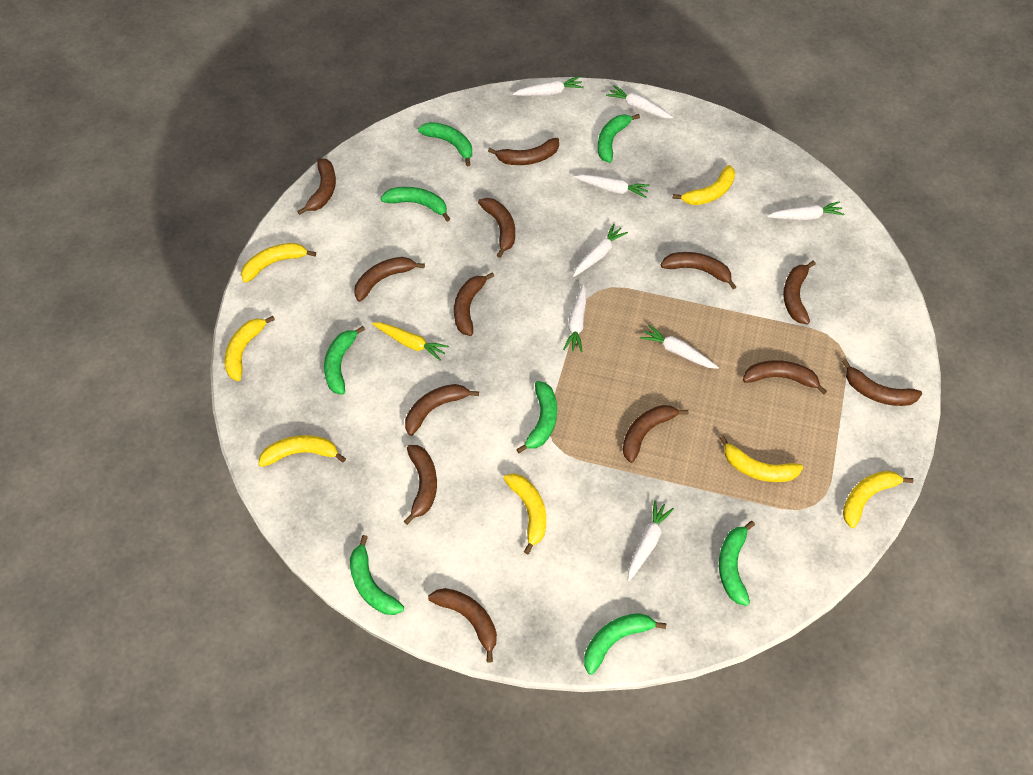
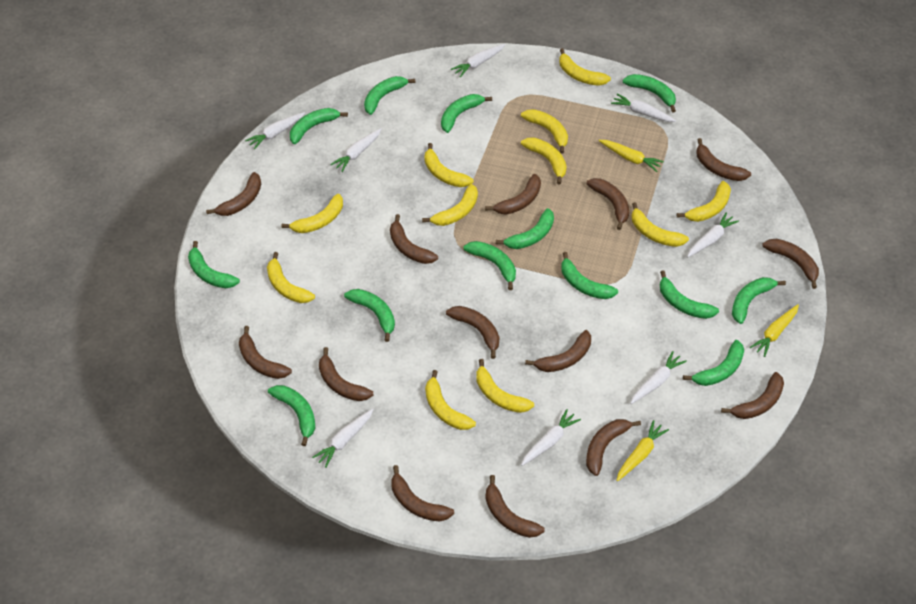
brown banana: [297,158,336,215] [354,257,425,302] [404,445,437,525] [405,384,479,436] [428,588,497,663] [454,272,494,336] [478,198,515,258] [488,138,559,165] [622,405,688,463] [661,252,736,289] [743,360,827,395] [783,260,816,324] [842,359,922,406] = 13 -> [206,172,261,216] [239,326,292,379] [319,347,373,401] [390,214,438,264] [391,465,454,522] [446,306,499,359] [485,174,541,215] [485,475,545,538] [525,330,591,372] [586,178,629,230] [586,419,641,476] [696,138,751,181] [721,372,784,419] [762,239,819,289] = 14
green banana: [324,326,365,395] [350,535,404,615] [381,187,450,222] [418,122,472,166] [516,381,557,453] [584,613,666,675] [598,114,640,163] [719,521,755,606] = 8 -> [188,241,240,288] [268,385,315,446] [290,108,348,144] [344,289,395,342] [364,76,415,115] [441,94,492,133] [463,241,516,290] [496,208,554,249] [561,252,618,299] [623,74,676,113] [660,270,719,319] [683,340,744,386] [732,277,786,324] = 13
yellow banana: [225,316,275,381] [241,243,316,283] [258,435,346,467] [504,473,546,555] [673,165,735,205] [719,436,803,482] [843,471,913,528] = 7 -> [267,252,315,303] [281,194,343,233] [422,184,478,226] [424,143,473,187] [425,370,476,430] [476,359,534,413] [521,109,568,154] [521,137,567,184] [559,48,611,86] [632,202,689,247] [677,181,731,222] = 11
yellow carrot: [372,323,449,361] = 1 -> [599,140,664,172] [616,420,669,482] [750,304,799,357] = 3

